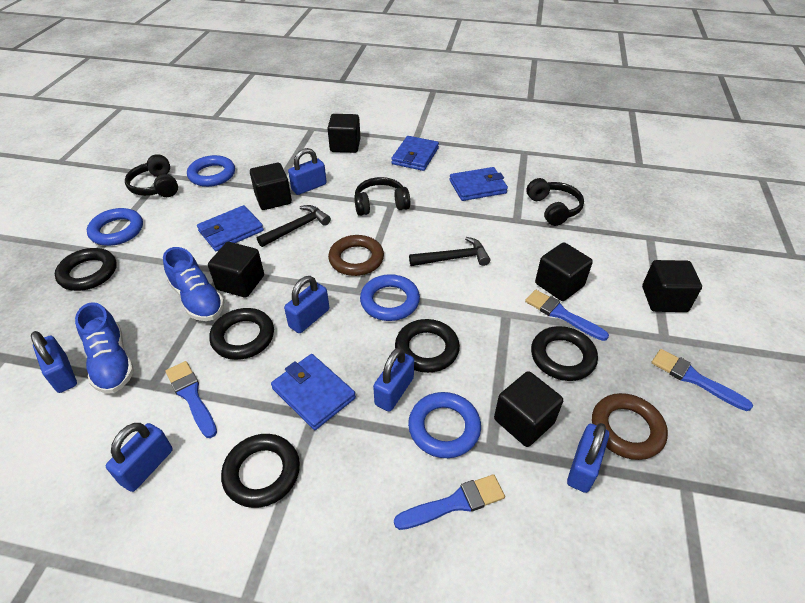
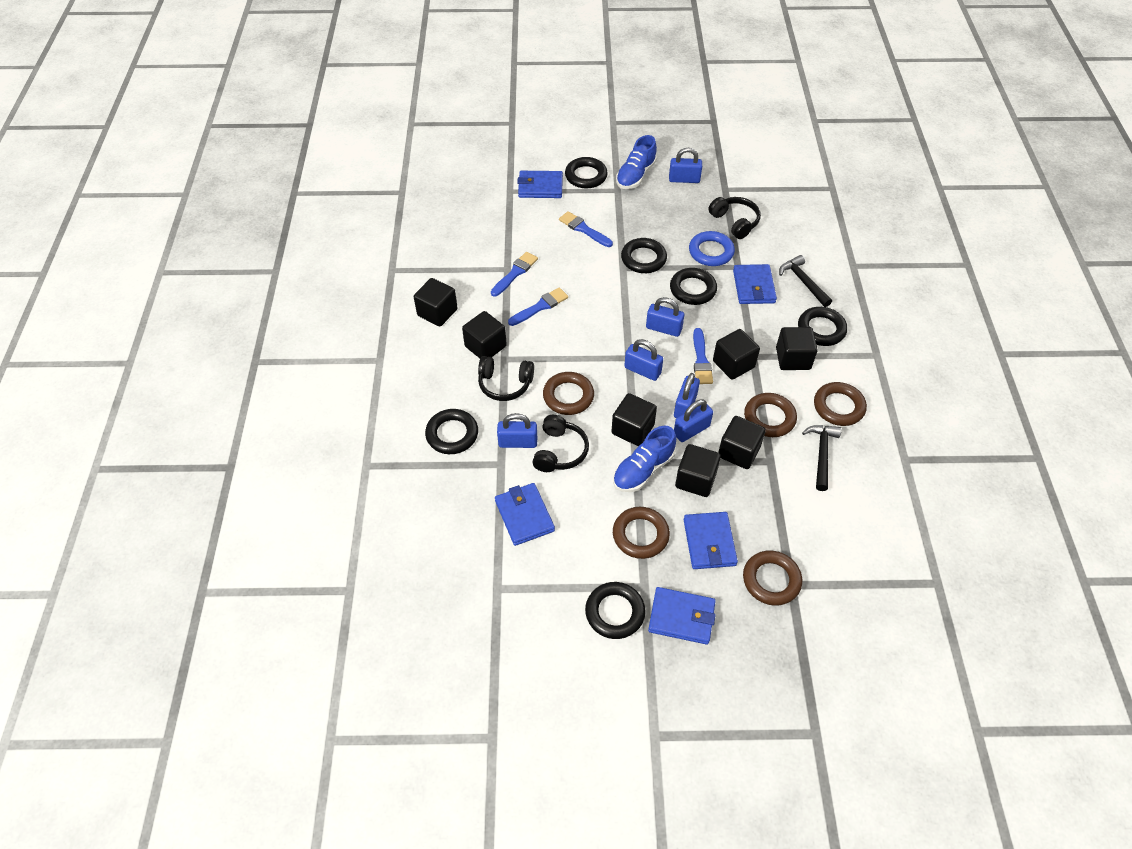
black cube: [208,242,264,298] [250,163,292,210] [327,114,361,153] [494,371,563,447] [535,242,593,301] [642,260,702,312] = 6 -> [414,278,458,327] [462,311,507,358] [611,393,657,446] [675,444,721,497] [713,329,760,380] [718,416,766,469] [776,327,818,370] = 7
black ring: [55,248,117,291] [209,308,274,360] [221,434,300,508] [395,319,460,373] [531,326,598,381] = 5 -> [425,409,478,454] [565,157,608,189] [585,582,645,639] [621,238,667,273] [670,268,717,305] [798,307,847,346] = 6
blue ring: [87,208,143,246] [187,155,235,187] [360,274,420,321] [408,392,481,458] = 4 -> [689,231,735,266] = 1
blue wallet: [197,205,264,251] [271,354,356,430] [391,136,439,171] [449,167,508,201] = 4 -> [495,483,555,546] [517,171,563,198] [648,587,716,645] [684,512,738,569] [733,264,777,304] = 5
brown ring: [328,235,384,276] [592,393,668,460] = 2 -> [543,372,594,415] [613,507,670,559] [743,550,802,606] [744,393,797,437] [814,382,867,426] = 5

